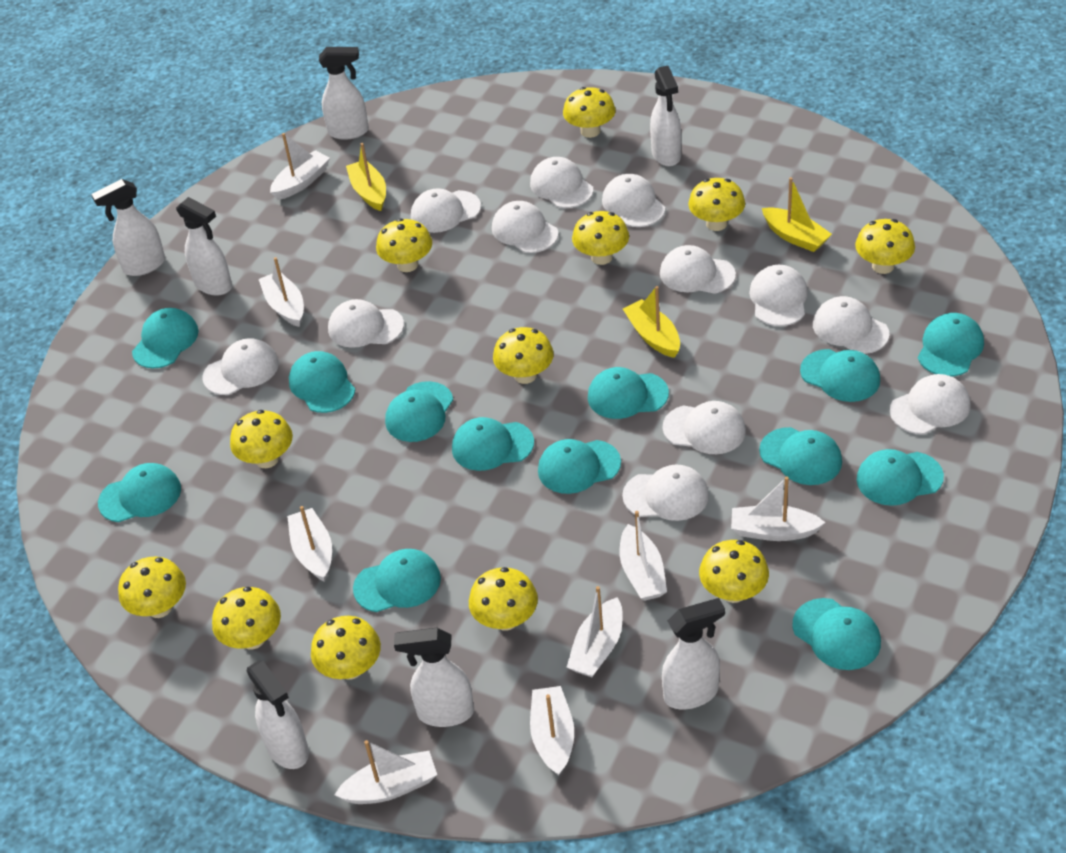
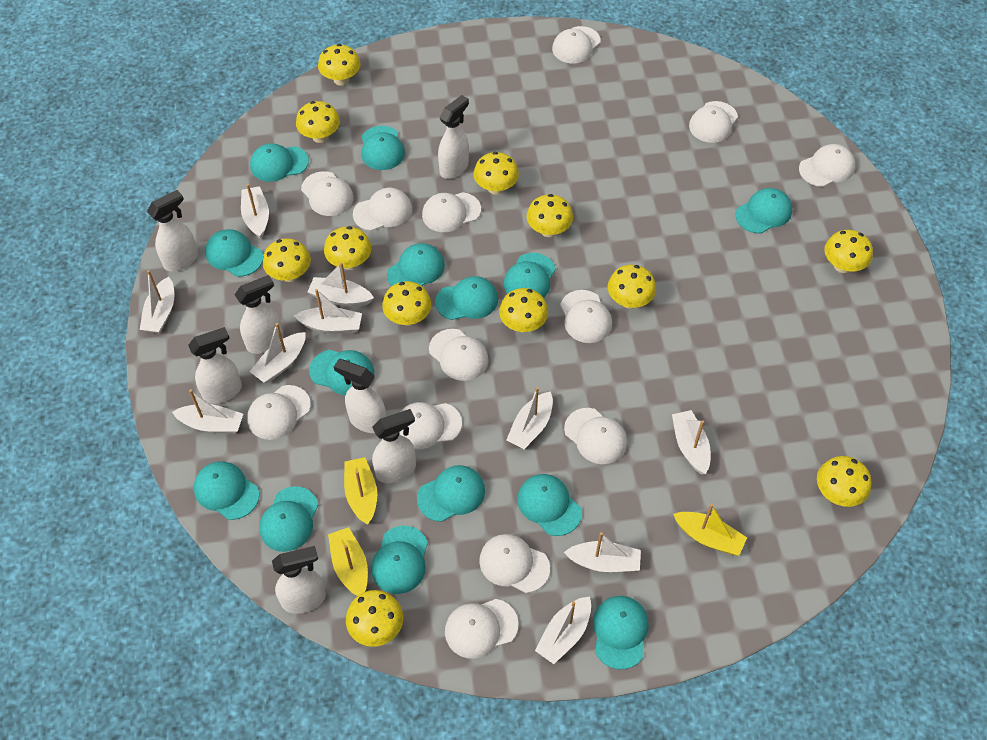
turquoise cap: [98,463,181,522] [132,308,198,368] [289,351,355,413] [353,549,441,612] [385,381,453,442] [452,417,534,471] [538,439,621,494] [588,367,669,419] [759,427,842,485] [792,598,881,670] [800,349,880,402] [856,449,944,506] [918,313,984,377] = 13 -> [194,461,259,520] [205,229,263,277] [250,143,309,182] [260,486,318,552] [309,350,374,395] [362,126,405,170] [371,526,428,594] [387,243,445,286] [417,465,485,522] [435,276,498,320] [504,253,556,298] [517,474,582,536] [593,596,649,669] [735,188,792,233] = 14
white boat: [259,257,304,327] [270,133,330,200] [287,506,332,582] [334,740,437,804] [530,686,574,776] [566,586,623,677] [620,511,667,601] [731,477,826,541] = 8 -> [140,270,174,333] [172,389,243,434] [241,184,269,239] [250,323,305,383] [294,289,362,334] [308,262,374,307] [506,387,553,449] [535,596,591,664] [564,532,641,572] [672,410,711,474] = 10
white cap: [203,338,279,395] [328,299,404,348] [411,188,481,233] [492,201,558,253] [530,157,593,208] [602,174,665,227] [622,464,709,521] [660,245,736,294] [663,401,746,454] [749,265,808,326] [813,296,890,354] [890,374,970,434] = 12 -> [247,385,311,440] [301,171,354,216] [353,188,412,231] [399,402,462,449] [422,192,481,232] [429,329,489,381] [445,599,518,659] [479,534,550,593] [552,26,601,64] [560,290,612,343] [564,408,627,464] [689,101,738,143] [799,144,855,187] = 13

